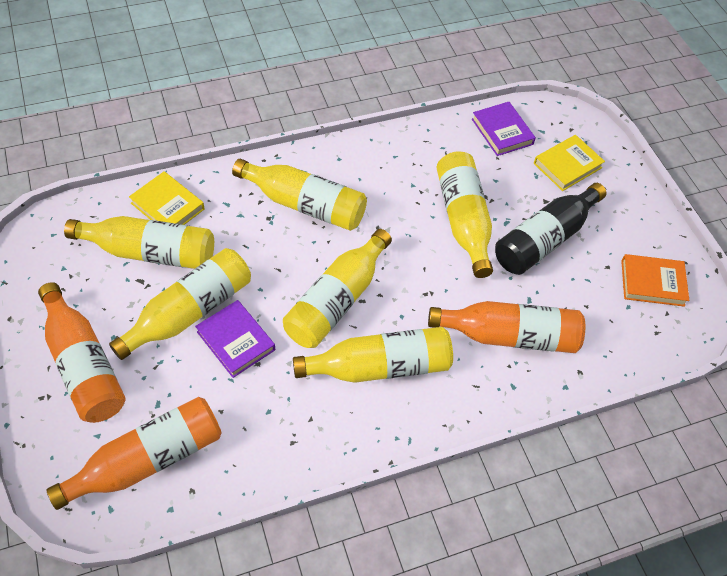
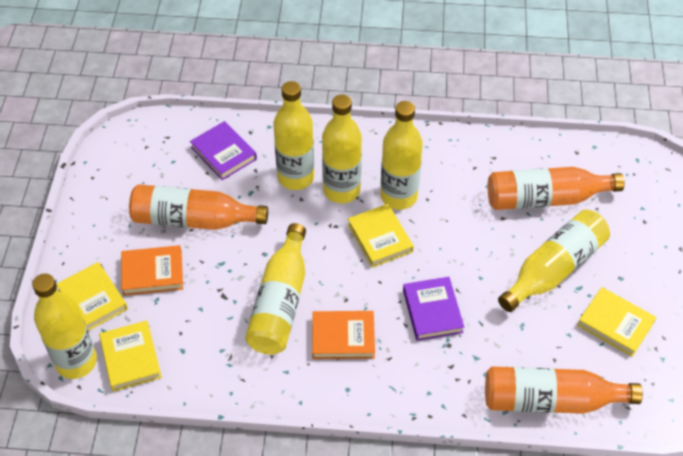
black bottle: [495,183,606,275] = 1 -> none = 0
orange book: [621,254,689,307] = 1 -> [121,245,183,296] [312,311,375,359] = 2
yellow book: [129,171,205,225] [534,135,605,191] = 2 -> [57,262,128,331] [99,320,162,391] [348,204,414,268] [577,287,656,357] = 4

